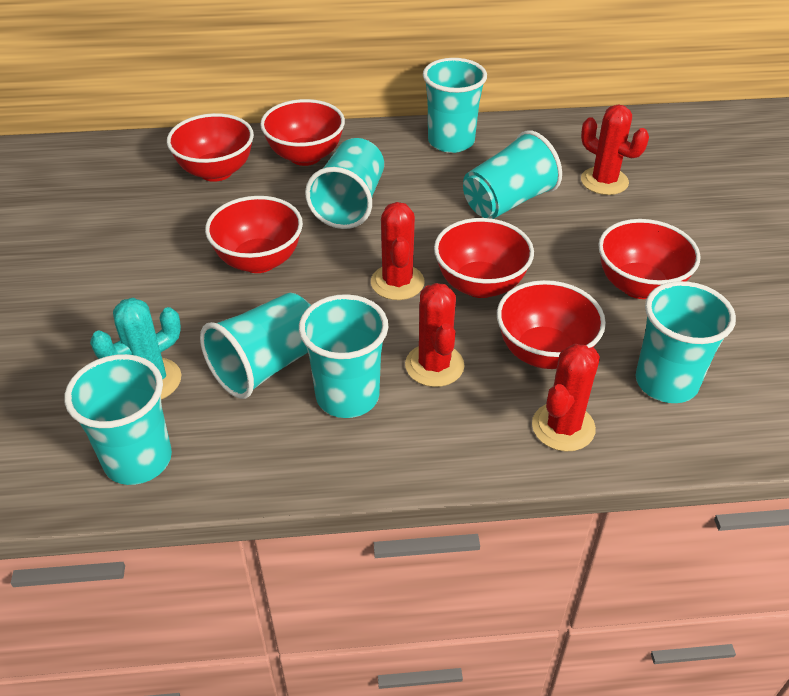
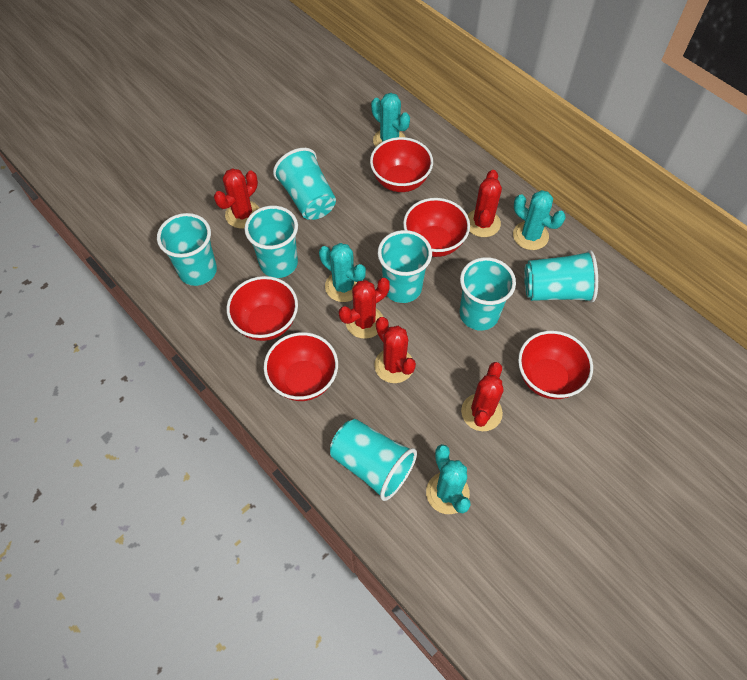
red bowl: [167,113,254,182] [205,196,303,273] [260,99,345,166] [434,218,534,298] [497,280,606,369] [598,219,701,299] = 6 -> [227,276,298,341] [264,332,338,401] [370,137,433,192] [403,198,470,257] [518,331,593,399] = 5
red cactus: [371,202,425,300] [405,283,465,387] [532,344,600,452] [581,104,649,195] = 4 -> [214,168,259,228] [339,278,390,339] [374,317,416,383] [461,362,504,431] [468,170,502,237] = 5
turquoise cactus: [90,298,181,399] = 1 -> [319,243,366,302] [371,93,410,147] [426,444,471,514] [513,190,566,250] = 4

